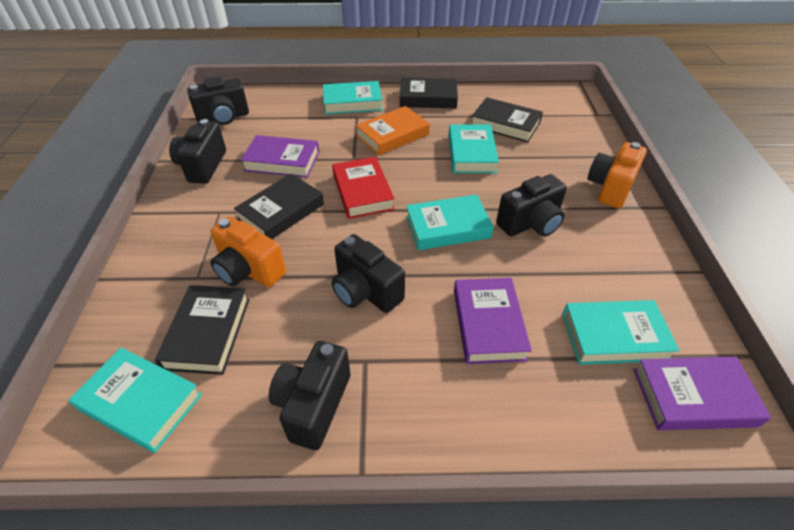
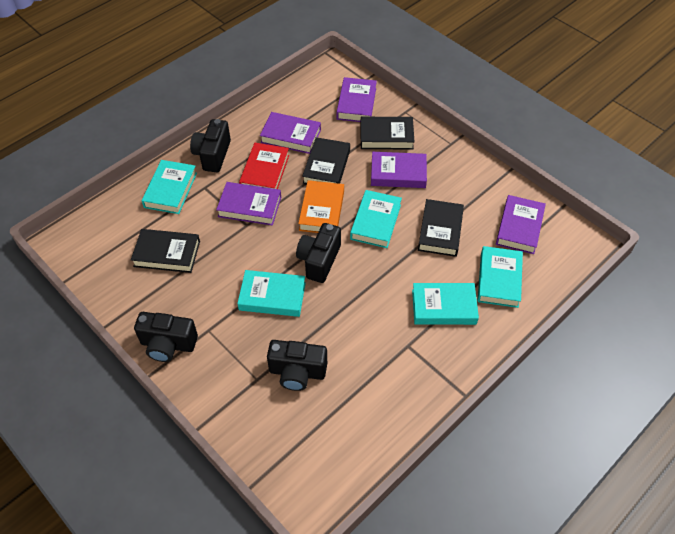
black camera: [169,119,226,184] [187,76,249,125] [269,341,351,450] [332,234,405,313] [496,174,567,237] = 5 -> [134,312,198,362] [190,119,231,172] [267,340,327,391] [296,223,341,283] = 4
orange camera: [211,216,286,287] [587,142,647,208] = 2 -> none = 0
purple book: [241,135,319,178] [454,278,532,364] [633,357,771,430] = 3 -> [216,182,281,226] [260,112,321,154] [337,77,377,122] [371,152,427,188] [496,195,546,254] = 5

